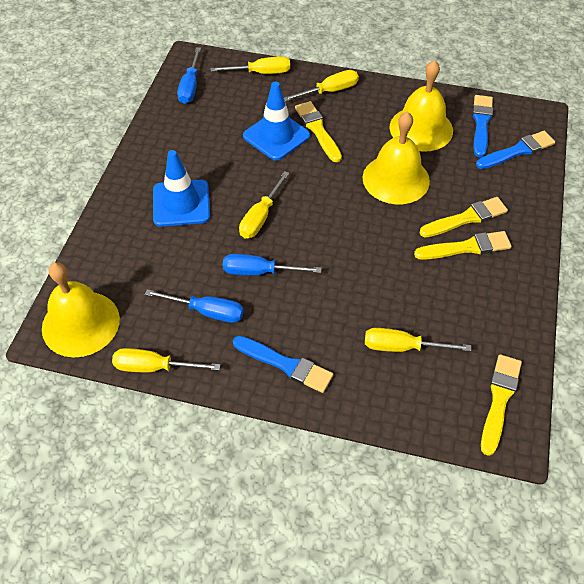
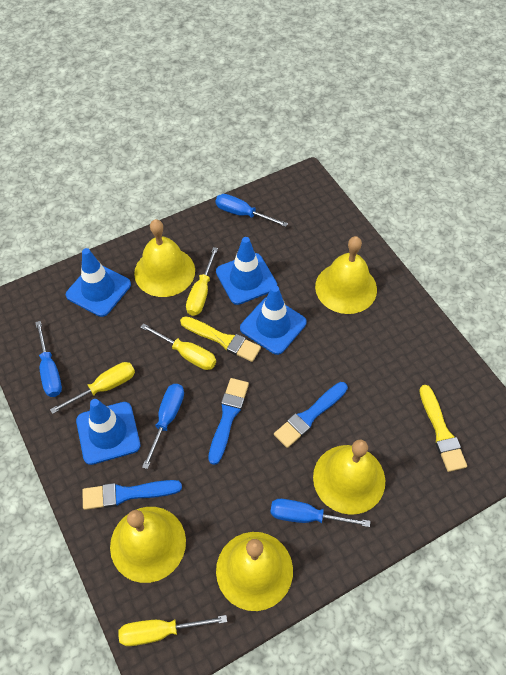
blue screwdriver: [145,289,244,323] [177,47,201,104] [223,254,322,276] = 3 -> [35,321,62,397] [142,384,184,469] [215,194,288,227] [270,499,370,527] = 4
blue traffic cone: [153,150,210,227] [243,82,310,161] = 2 -> [66,248,131,317] [76,399,140,465] [216,237,277,305] [240,285,307,355] = 4
yellow bell: [42,262,120,357] [363,111,430,204] [389,60,453,152] = 3 -> [110,507,186,583] [134,219,195,297] [216,532,293,611] [313,439,385,515] [315,236,377,314] = 5
yellow brush: [295,101,342,162] [414,231,512,260] [420,197,508,237] [481,354,522,456] = 4 -> [180,316,261,362] [419,385,467,472] = 2
yellow screwdriver: [112,348,221,372] [210,56,290,74] [239,171,289,238] [284,70,359,102] [365,328,471,352] = 5 -> [50,362,135,414] [118,615,227,646] [140,323,216,370] [186,247,218,316] = 4

